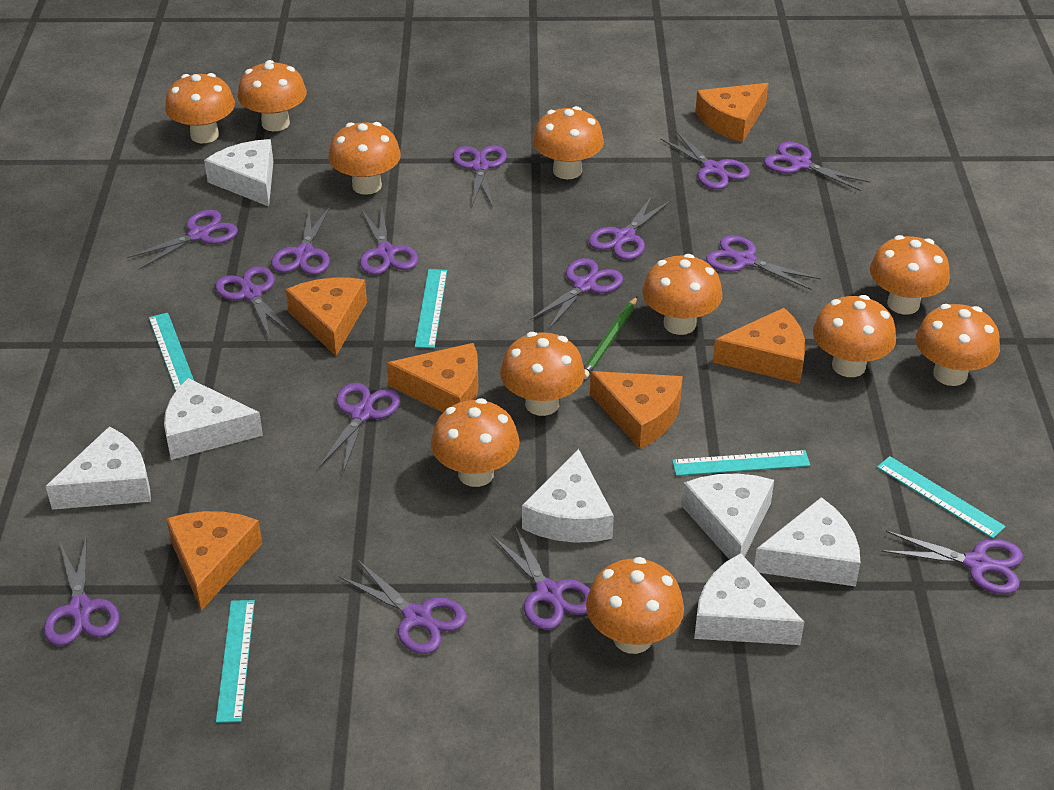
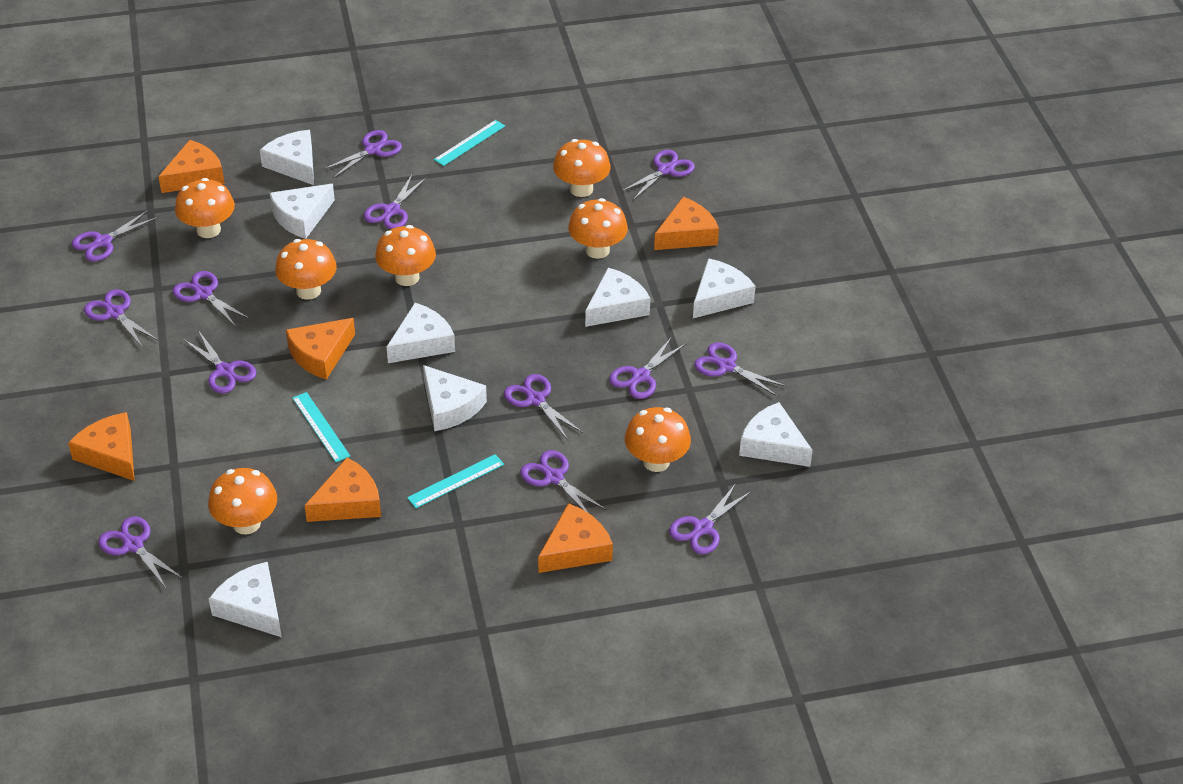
green pencil: [584,297,637,379] = 1 -> none = 0
orange mushroom: [165,73,235,144] [238,60,307,131] [328,122,401,195] [431,398,520,487] [500,332,585,416] [533,106,604,179] [586,557,684,654] [642,254,723,335] [813,295,896,377] [870,235,950,314] [916,304,1000,386] = 11 -> [175,178,235,238] [208,468,277,535] [275,239,337,300] [375,225,436,286] [553,139,611,197] [568,198,628,259] [625,407,691,472] = 7
purple scissors: [44,536,119,646] [127,210,238,269] [215,266,292,341] [271,207,330,275] [319,383,400,473] [339,559,467,654] [360,208,418,275] [453,145,507,207] [491,524,590,630] [530,258,623,330] [588,196,671,260] [660,131,750,189] [706,235,821,290] [764,142,870,191] [881,531,1023,594] = 15 -> [71,210,158,262] [84,289,158,348] [98,516,183,588] [173,271,250,327] [183,330,256,394] [323,130,402,178] [364,173,427,229] [504,374,583,440] [520,450,606,513] [609,337,686,399] [621,150,695,200] [669,483,752,555] [694,342,787,397] = 13
turquoise ruler: [149,313,194,391] [216,600,255,723] [415,269,447,348] [672,450,810,476] [877,456,1006,539] = 5 -> [292,392,350,462] [407,454,504,508] [434,120,505,166] = 3
white cheese: [46,426,151,510] [164,378,263,460] [204,139,273,206] [522,449,614,543] [682,473,774,560] [694,553,804,645] [754,497,860,587] = 7 -> [209,562,282,637] [260,130,314,185] [269,184,335,239] [387,303,455,363] [423,365,487,431] [585,268,650,327] [693,258,756,318] [739,402,813,467] = 8

